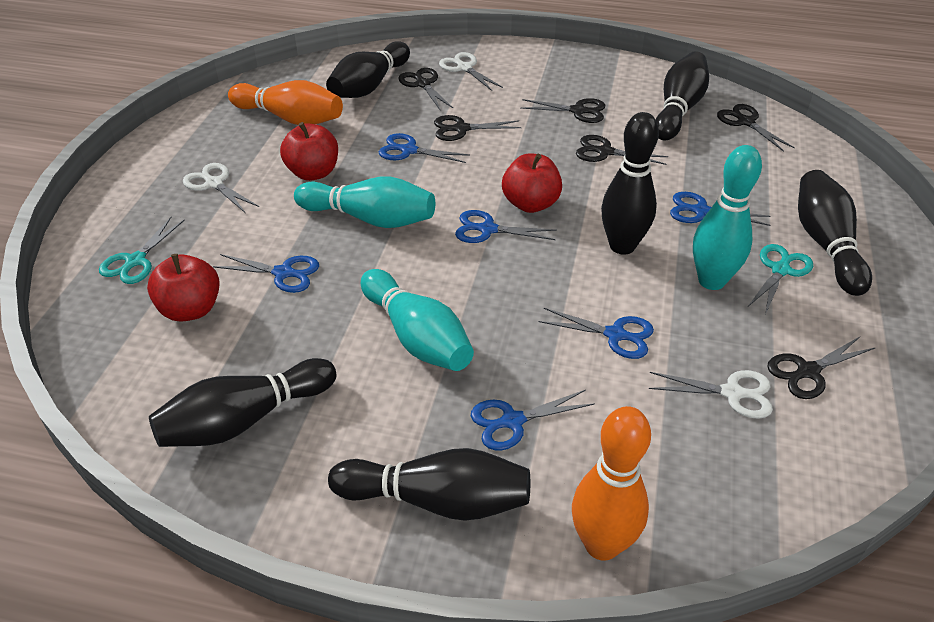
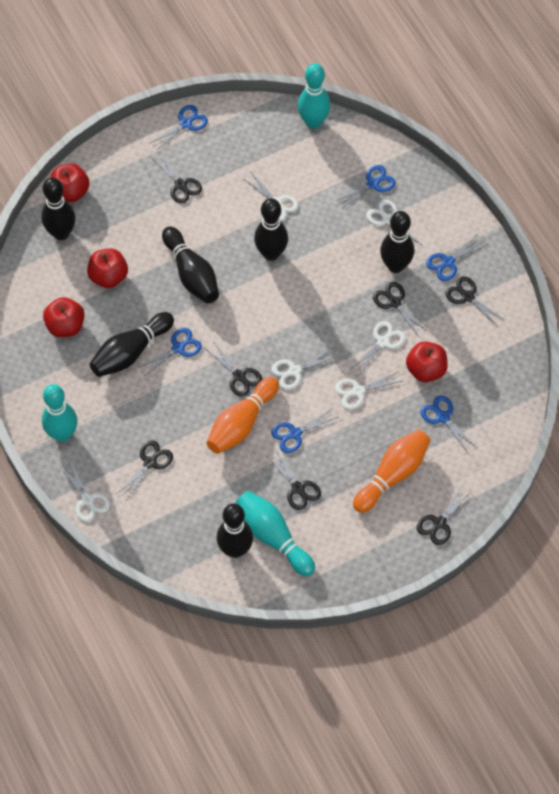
black scissors: [398,68,453,110] [434,115,521,141] [521,98,605,123] [576,135,668,165] [717,104,795,152] [767,337,876,399] = 6 -> [117,440,173,500] [151,152,202,204] [206,341,262,397] [268,450,321,510] [373,282,428,337] [417,486,472,545] [445,276,506,328] = 7
red apple: [147,254,220,322] [280,122,338,181] [502,153,562,213] = 3 -> [43,297,85,337] [50,163,90,202] [87,249,128,288] [406,341,448,382] = 4
turquoise scissors: [99,217,185,284] [748,244,813,315] = 2 -> none = 0
white scissors: [183,163,259,212] [439,52,503,91] [649,370,773,419] = 3 -> [59,461,110,522] [242,171,298,221] [271,348,338,390] [335,372,402,409] [352,321,406,375] [366,200,422,245] = 6

